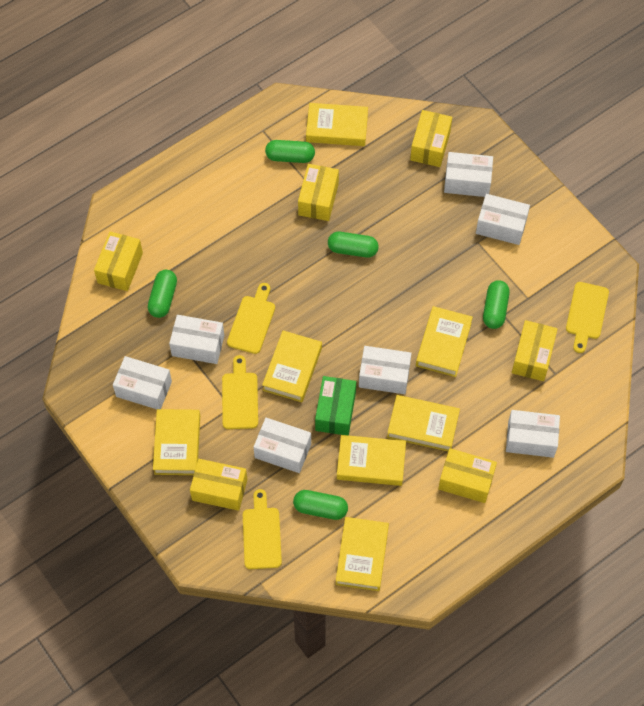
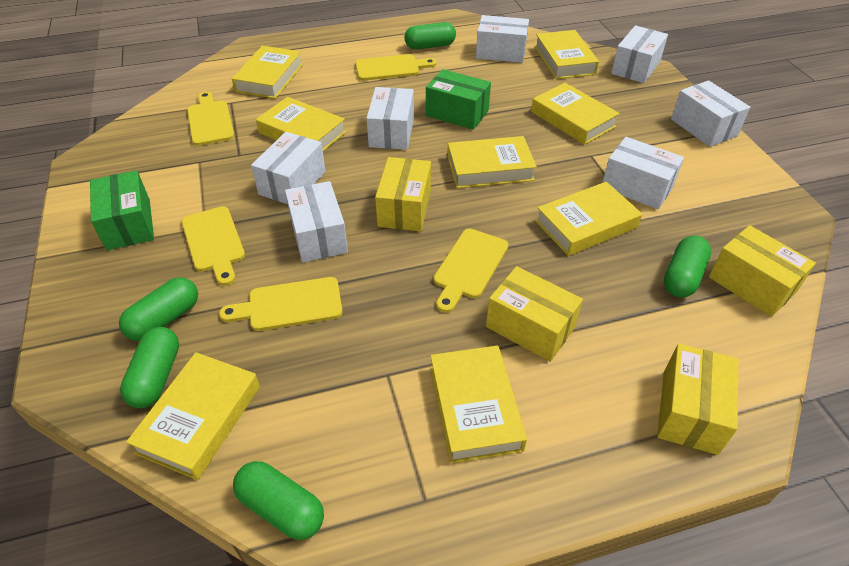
green box: [315,376,356,435] = 1 -> [90,170,154,251] [426,69,491,130] = 2
yellow book: [153,409,200,475] [262,331,322,402] [306,103,368,146] [336,517,389,591] [337,435,406,486] [387,395,460,451] [416,306,473,377] = 7 -> [126,352,260,480] [232,46,303,99] [256,97,346,151] [430,345,527,463] [447,136,537,188] [531,83,620,145] [535,30,599,79] [535,182,642,256] = 8
yellow box: [94,232,143,291] [190,459,247,511] [298,164,339,221] [410,110,452,167] [438,448,497,503] [512,320,558,381] = 6 -> [375,157,431,231] [486,266,583,362] [657,344,738,455] [709,225,816,317] = 4
yellow cutting board: [222,355,258,429] [227,283,275,354] [243,489,282,569] [566,282,609,353] = 4 -> [182,206,245,286] [187,91,235,146] [219,277,343,331] [355,54,437,81] [433,229,509,313] = 5

